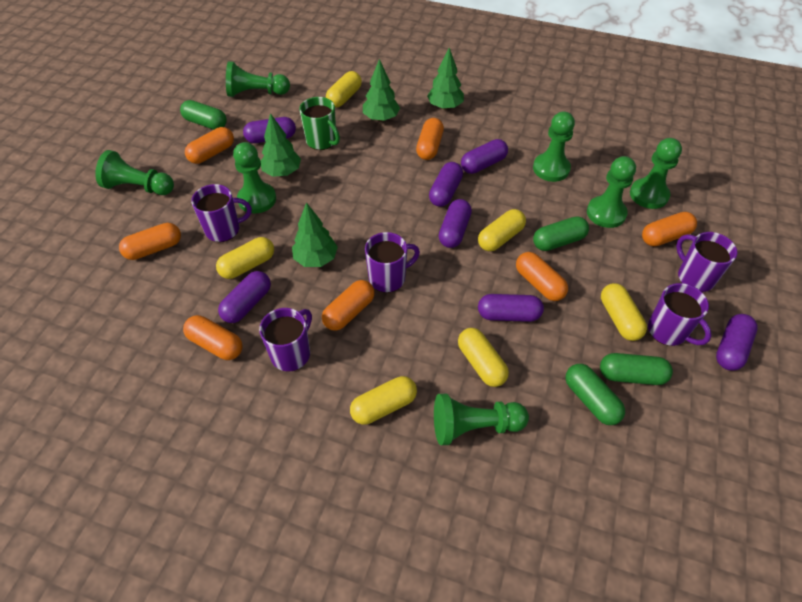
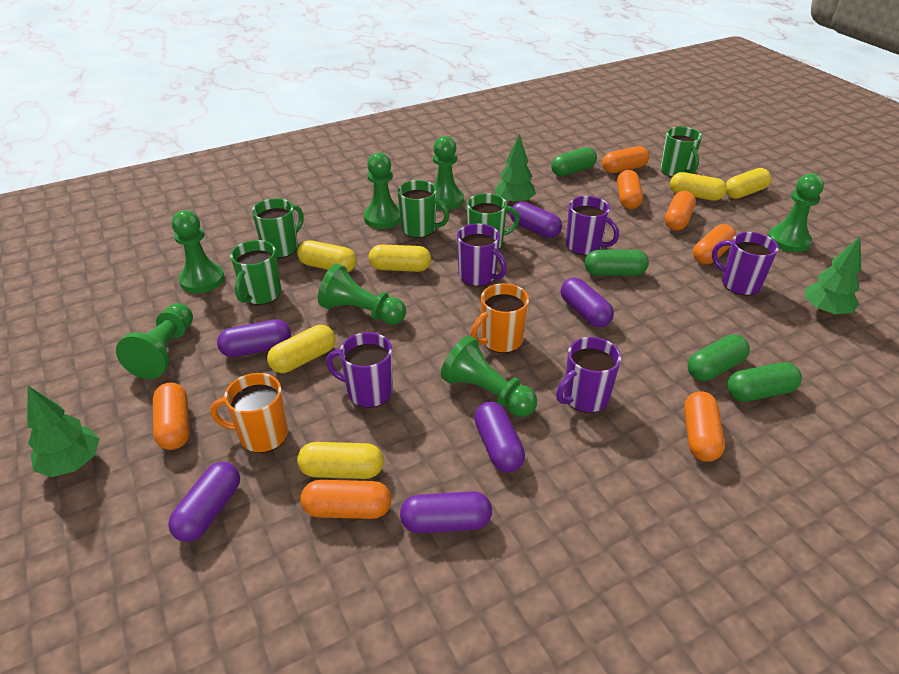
green mug: [299,97,340,150] = 1 -> [230,240,281,305] [252,198,304,258] [398,180,449,238] [467,193,520,248] [660,127,702,177] = 5
green tree: [261,113,301,177] [292,202,338,267] [363,59,400,121] [427,48,464,110] = 4 -> [27,386,100,477] [494,134,536,205] [805,236,861,315] = 3
orange mug: none = 0 -> [210,373,288,453] [471,283,529,353] = 2
purple capsule: [218,271,271,323] [243,117,296,143] [429,162,463,207] [439,199,472,248] [461,139,508,174] [478,294,544,322] [716,314,758,371] = 7 -> [168,462,240,542] [217,319,291,357] [400,491,492,533] [474,402,525,472] [510,202,562,238] [561,278,614,327] = 6

